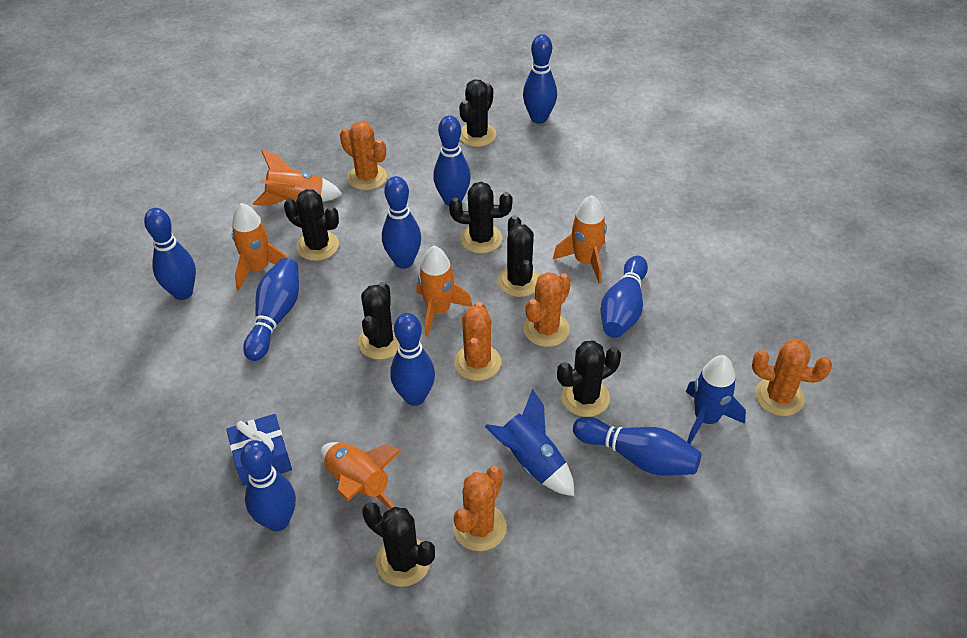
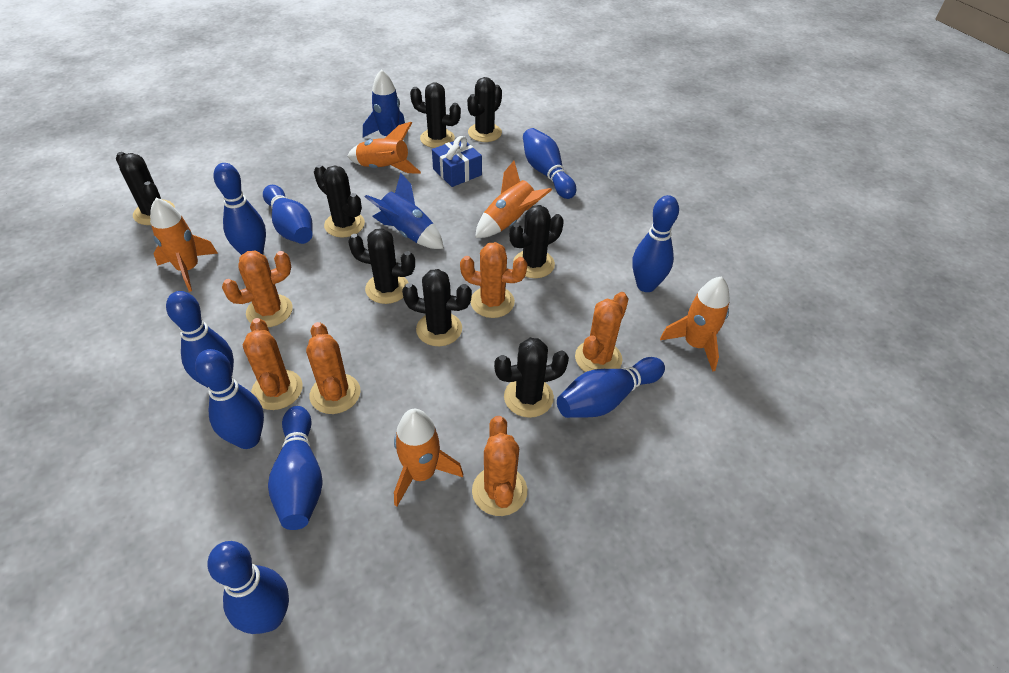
black cactus: [284,189,339,261] [358,282,399,360] [362,502,435,587] [449,182,513,253] [459,79,496,147] [498,215,540,297] [557,340,621,417] = 7 -> [116,152,175,225] [314,165,365,237] [348,228,415,304] [402,269,472,346] [410,83,461,148] [467,77,502,142] [494,338,569,418] [510,205,564,278] = 8
orange cactus: [340,121,387,190] [453,466,507,551] [454,302,501,381] [524,272,571,347] [752,339,832,416] = 5 -> [222,250,293,327] [243,318,303,410] [306,322,361,414] [460,242,527,318] [472,416,527,516] [575,292,629,372] = 6

